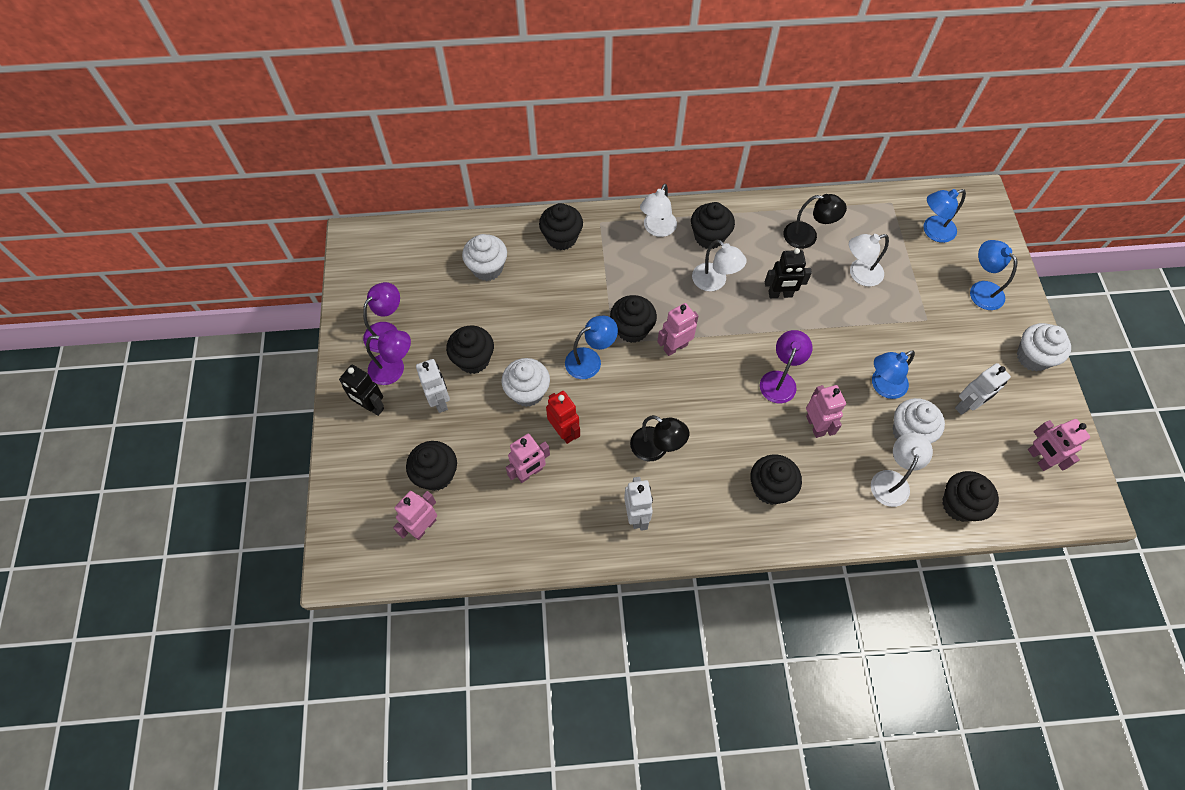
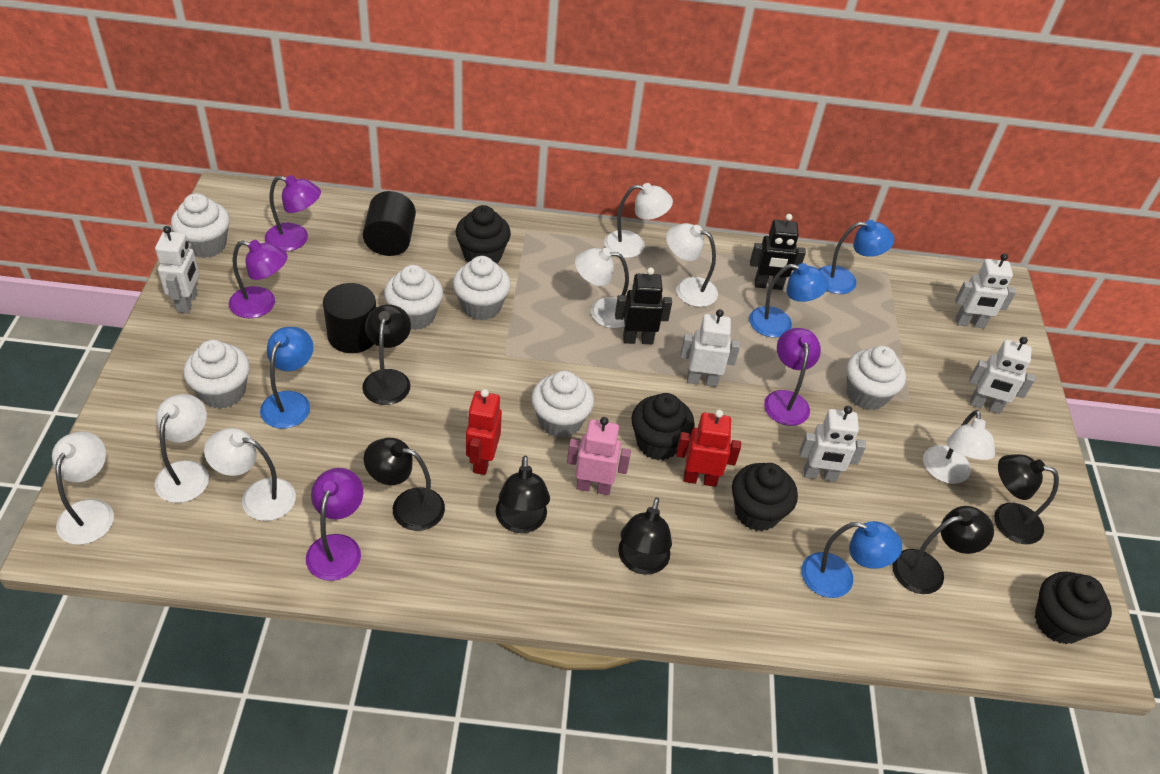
black cupcake: [406,441,457,491] [446,326,494,374] [539,203,583,250] [610,295,657,343] [691,202,735,249] [750,454,802,505] [942,471,999,522] = 7 -> [456,205,511,264] [631,393,695,460] [732,463,798,531] [1035,572,1112,644] = 4
black cylinder: none = 0 -> [323,283,376,353] [363,191,416,256] = 2
black lamp: [630,415,689,461] [783,194,847,249] = 2 -> [362,305,411,405] [364,438,445,531] [496,455,550,533] [618,498,672,575] [892,506,994,594] [994,454,1059,544] = 6
pink robot: [393,491,437,540] [506,434,550,483] [657,303,698,356] [806,385,846,438] [1028,419,1090,471] = 5 -> [567,417,631,495] = 1
purple lamp: [363,282,400,353] [366,330,411,385] [760,330,812,403] = 3 -> [229,240,288,318] [265,175,321,251] [306,468,363,581] [764,328,821,426] = 4
red robot: [546,391,580,444] = 1 -> [466,389,502,475] [676,409,741,487] = 2
white cupcake: [462,234,507,281] [501,358,550,407] [893,398,945,443] [1017,323,1071,372] = 4 -> [171,193,230,258] [183,340,250,409] [384,265,443,330] [453,256,511,320] [531,371,594,438] [846,346,906,410] = 6
white lamp: [640,184,677,237] [692,240,747,291] [849,234,889,287] [871,433,933,507] = 4 -> [52,431,114,545] [154,394,209,503] [204,428,296,521] [575,248,629,328] [604,183,673,258] [666,223,718,307] [923,410,995,484] = 7
white robot: [416,359,450,413] [624,477,653,531] [955,363,1011,415] = 3 -> [155,226,199,313] [680,309,740,387] [799,406,866,482] [955,253,1016,328] [969,337,1035,414] = 5

